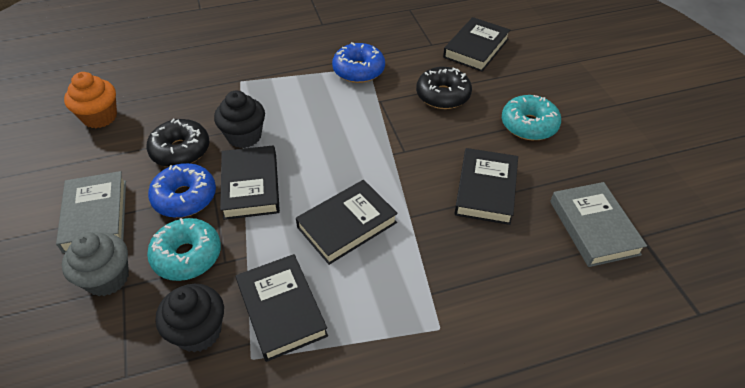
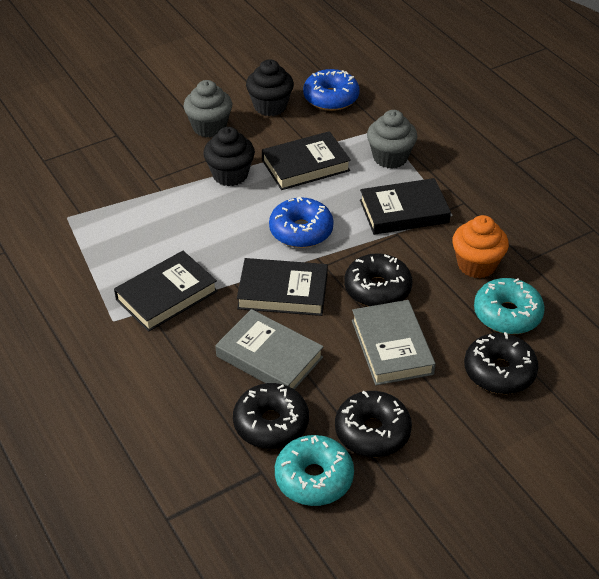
black book: [220,145,280,220] [236,254,328,362] [296,180,398,265] [443,17,510,72] [454,148,518,225] = 5 -> [114,251,218,332] [237,258,328,316] [262,131,351,190] [360,178,451,235] = 4
black donut: [147,119,209,167] [416,67,472,109] = 2 -> [233,383,309,449] [335,391,412,457] [344,253,412,307] [464,332,539,394] = 4
grey cupcake: [62,232,129,296] = 1 -> [184,80,232,138] [367,110,417,169] = 2

